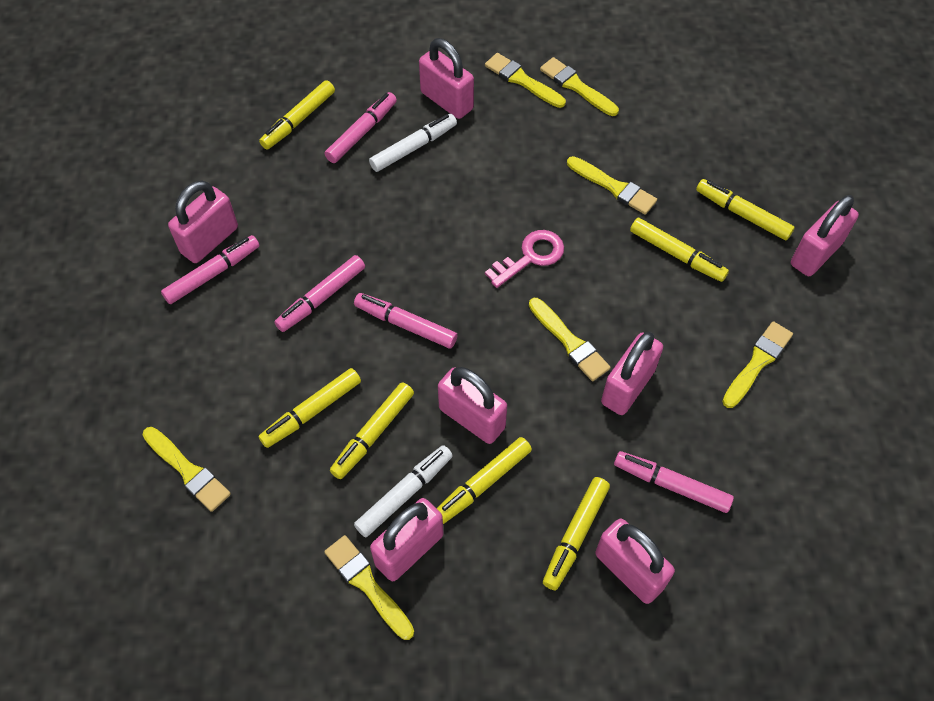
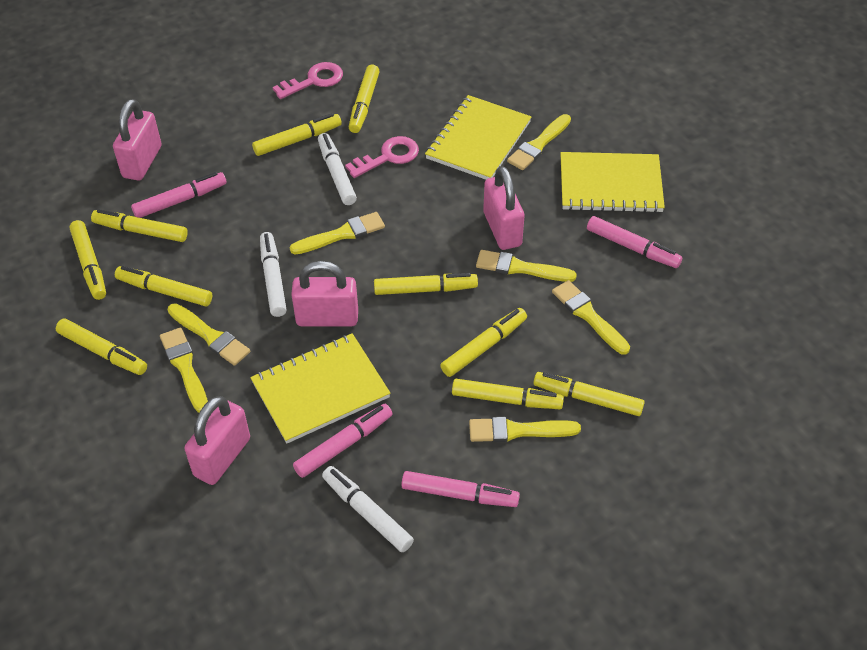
pink key: [485,230,564,288] = 1 -> [273,62,343,99] [345,136,419,178] = 2
pink marker: [161,235,260,304] [274,255,365,332] [324,92,397,163] [354,293,457,348] [614,451,734,513] = 5 -> [131,172,227,218] [293,404,392,478] [401,471,520,507] [587,216,682,268] = 4
pink padlock: [168,181,238,263] [370,498,444,581] [419,38,474,119] [438,367,507,444] [595,519,675,604] [601,332,663,415] [791,195,859,276] = 7 -> [113,99,162,181] [184,396,250,485] [291,261,358,326] [483,166,525,250] = 4
white marker: [354,445,453,537] [369,114,457,172] = 2 -> [260,232,287,317] [318,133,357,205] [322,466,414,552] = 3
yellow marker: [258,368,361,448] [259,80,335,149] [330,382,414,479] [436,437,532,524] [543,477,610,590] [630,218,729,282] [696,179,795,241] = 7 -> [56,318,147,375] [69,220,106,300] [91,209,188,242] [115,266,212,306] [252,113,342,156] [349,65,380,133] [374,273,478,295] [440,308,527,377] [452,379,564,409] [533,372,645,416] = 10
yellow notebook: none = 0 -> [250,333,390,443] [425,95,532,180] [560,152,665,213] = 3

